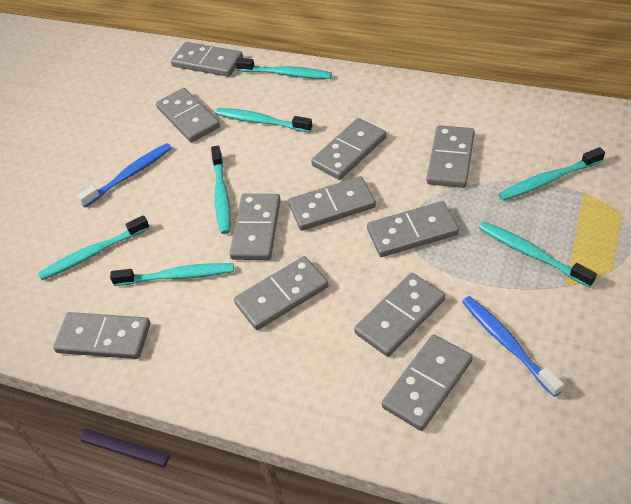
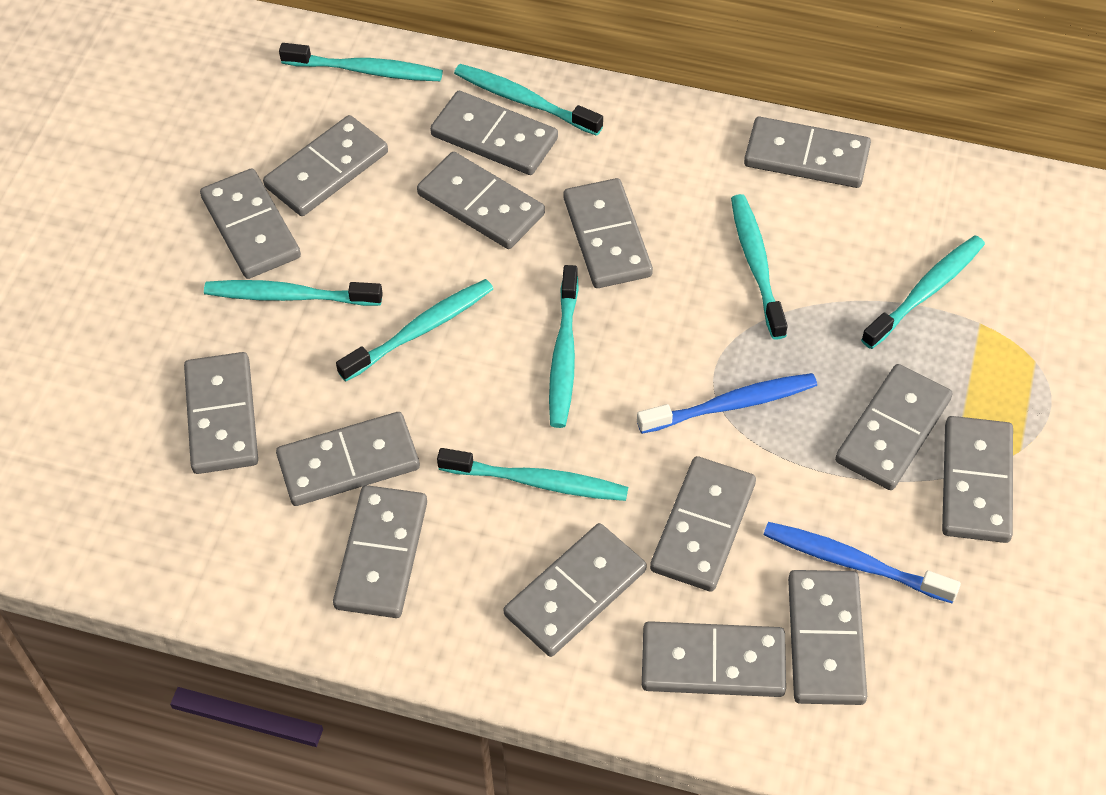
grey domino: [53,312,150,359] [156,88,220,142] [171,42,243,77] [229,194,281,260] [234,256,328,330] [288,176,376,231] [311,118,386,180] [354,273,445,357] [367,201,459,257] [382,334,473,431] [427,125,475,188] = 11 -> [184,352,258,474] [200,169,301,279] [263,115,388,216] [276,412,420,506] [333,485,427,618] [417,152,545,249] [430,91,558,175] [503,523,647,657] [564,178,653,288] [642,621,786,697] [650,456,756,592] [744,117,871,188] [788,570,867,705] [835,364,952,490] [942,416,1013,543] = 15
turquoise toothbrush: [38,215,150,280] [110,263,234,286] [211,146,231,234] [215,108,312,132] [235,58,332,79] [479,222,597,288] [499,147,605,201] = 7 -> [204,280,383,306] [279,43,443,81] [336,279,493,382] [437,448,628,501] [454,64,603,136] [549,265,579,428] [731,194,788,340] [861,236,985,349] = 8

